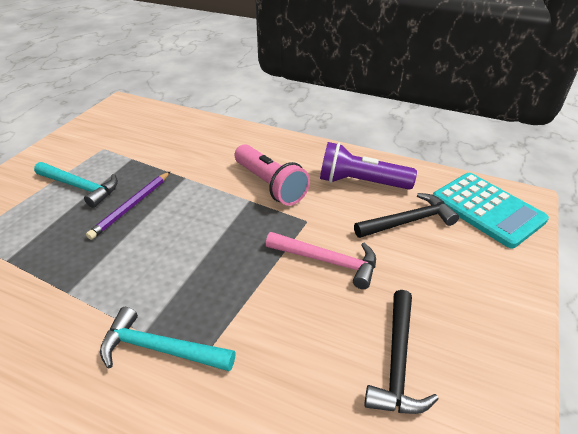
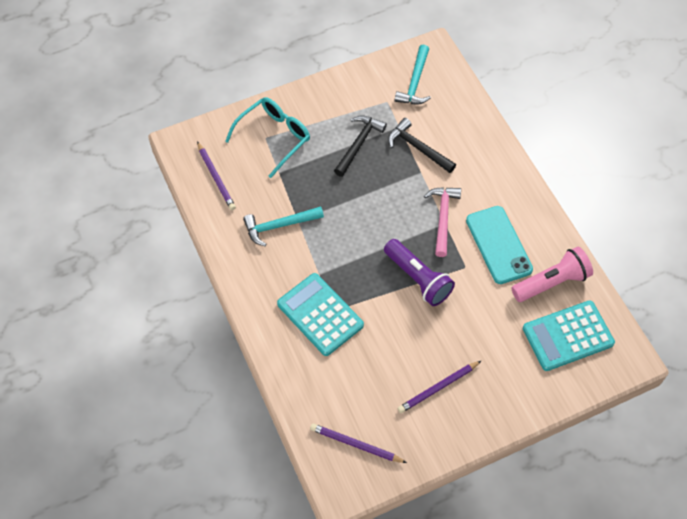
purple pencil: [86,172,170,240] = 1 -> [197,141,236,210] [310,423,407,463] [398,361,481,413] = 3
turquoise calculator: [433,173,549,249] = 1 -> [277,273,364,356] [523,300,615,371] = 2
turquoise glasses: none = 0 -> [225,97,310,178] = 1
turquoise phone: none = 0 -> [466,206,533,284] = 1

